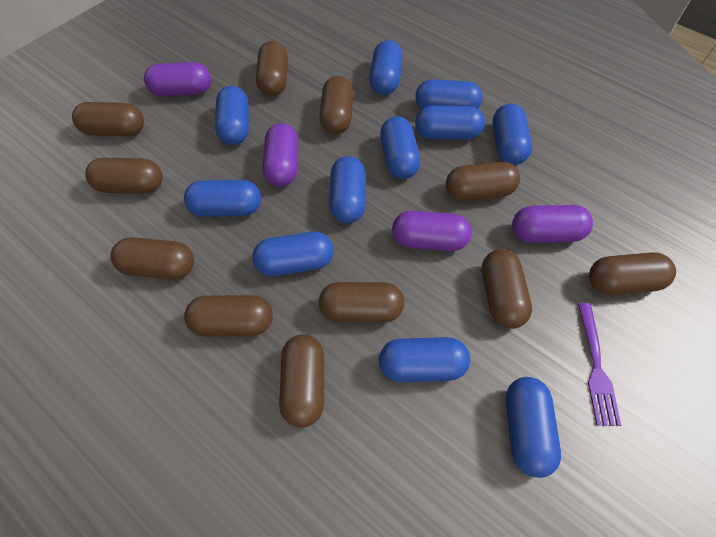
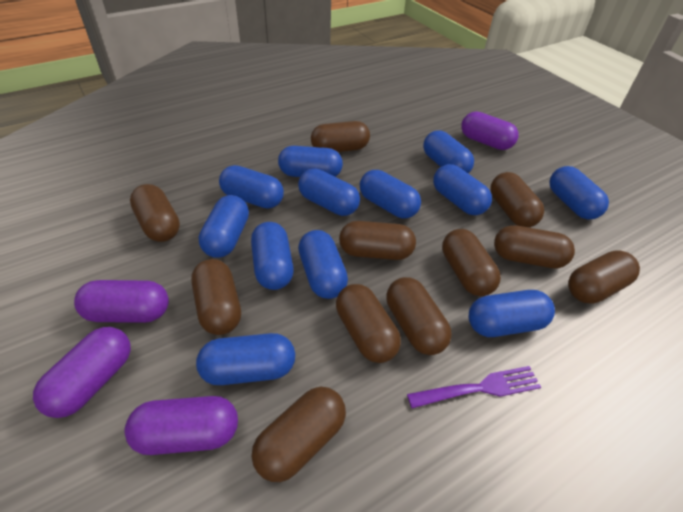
blue capsule: [184,180,261,217] [215,86,249,145] [252,232,333,276] [329,156,366,224] [369,40,403,95] [379,337,470,382] [380,117,420,179] [415,79,483,109] [415,106,485,140] [493,104,532,165] [506,377,561,478] = 11 -> [196,333,295,385] [198,195,249,258] [219,165,284,209] [251,222,294,290] [278,146,343,177] [298,168,360,216] [298,230,348,299] [360,170,421,219] [423,130,474,173] [433,164,492,215] [469,290,555,337] [549,166,609,220] = 12

